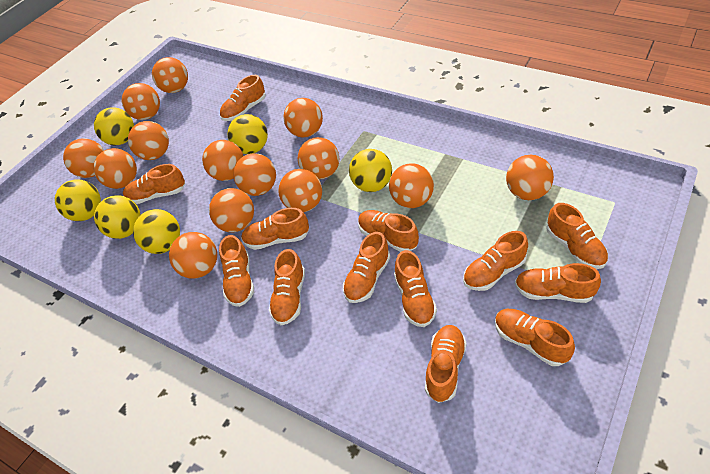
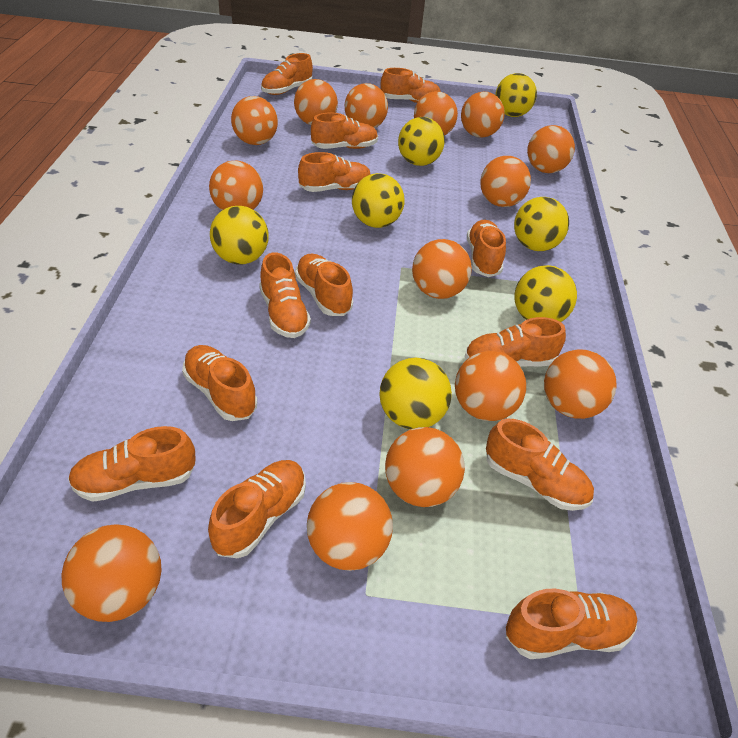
yellow ball: [55,180,101,221] [94,107,134,145] [94,195,141,239] [133,209,180,254] [227,114,268,154] [349,149,392,192] = 6 -> [210,206,269,264] [352,173,405,228] [379,358,452,429] [398,117,445,166] [495,73,537,117] [514,197,569,251] [514,265,577,322] = 7

